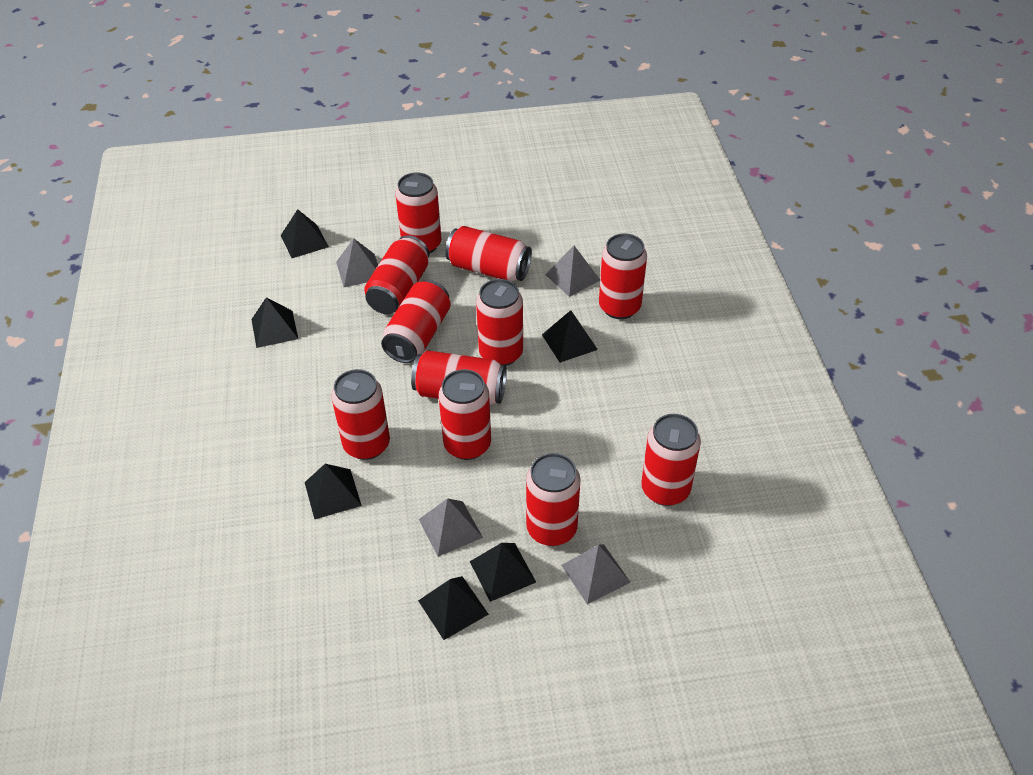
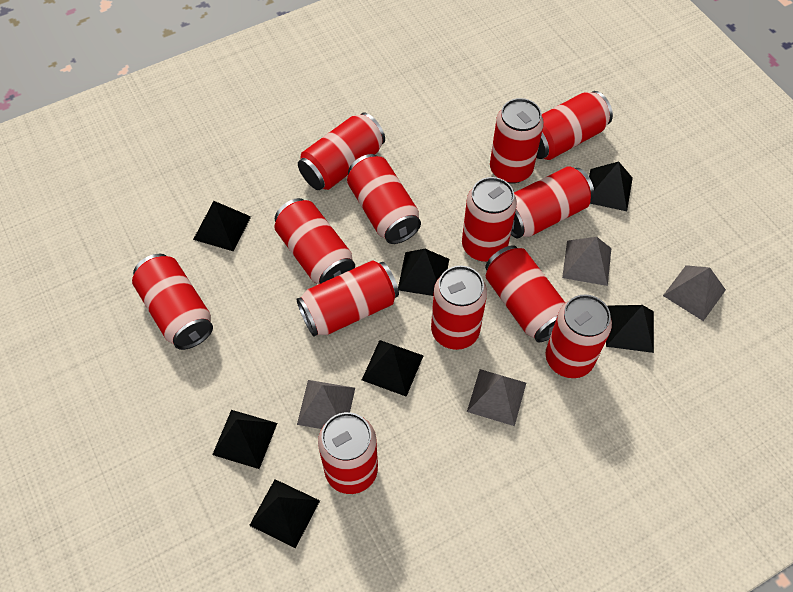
black pyramid: [251,297,298,348] [281,209,329,258] [305,464,362,519] [418,576,489,640] [470,543,536,602] [542,310,598,363] = 6 -> [193,201,251,251] [212,410,277,469] [249,479,320,548] [362,340,424,397] [398,249,449,296] [589,161,633,211] [606,305,654,353] = 7
red can: [332,369,390,460] [364,235,429,314] [381,280,450,363] [395,172,441,254] [411,350,507,405] [438,369,491,460] [445,226,532,281] [476,279,523,366] [526,453,581,546] [599,234,647,319] [641,414,701,506] = 11 -> [132,254,213,350] [274,198,355,284] [297,260,399,337] [298,113,385,190] [318,412,378,494] [347,154,421,244] [431,266,487,350] [462,177,517,262] [485,245,565,343] [490,98,544,184] [511,166,594,238] [536,91,613,160] [545,294,612,378] = 13

